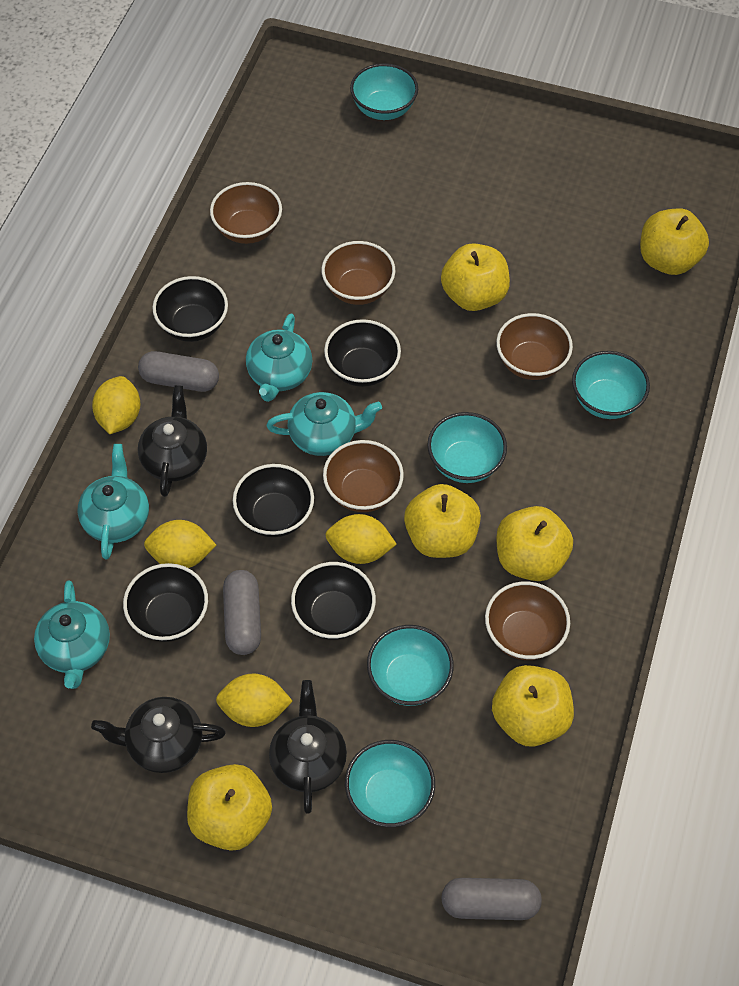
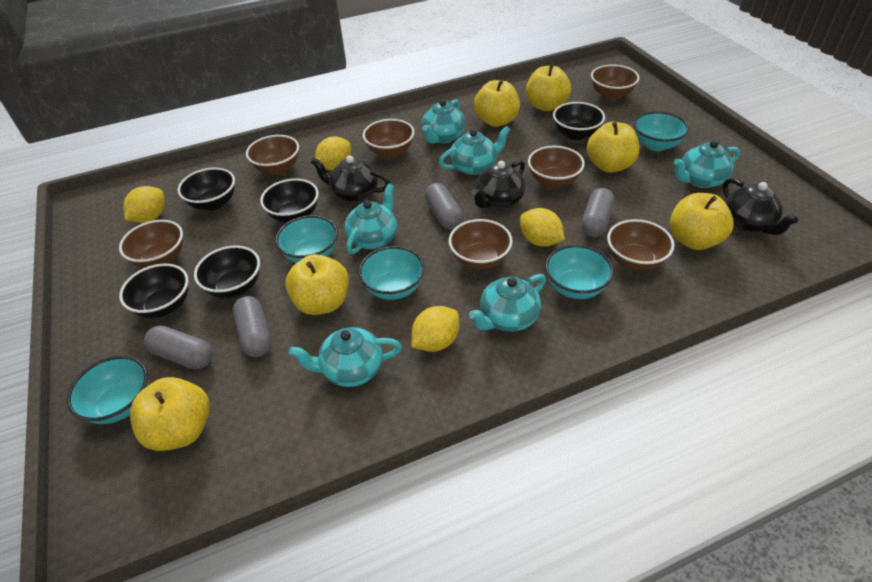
brown bowl: [210,182,282,244] [321,241,395,305] [323,440,404,512] [485,581,570,660] [496,313,573,380] = 5 -> [119,220,183,268] [246,135,299,175] [363,119,415,158] [449,219,513,269] [528,146,585,188] [591,64,639,100] [607,219,675,271] = 7
grey capsule: [138,351,219,392] [223,570,261,655] [441,878,542,920] = 3 -> [144,326,213,369] [233,296,272,357] [425,183,464,230] [581,188,615,237] = 4
turquoise teapot: [34,580,110,689] [78,444,149,560] [246,313,312,402] [266,392,382,456] = 4 -> [289,327,402,387] [344,184,397,254] [422,99,465,143] [439,126,510,175] [469,274,546,332] [674,140,740,188] = 6

